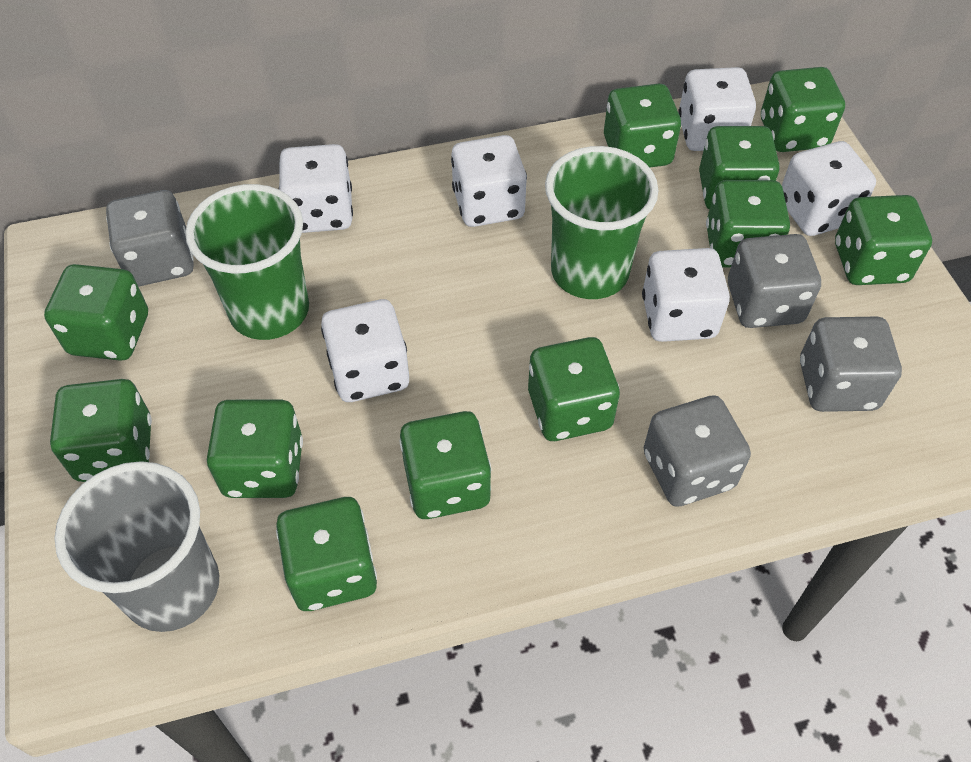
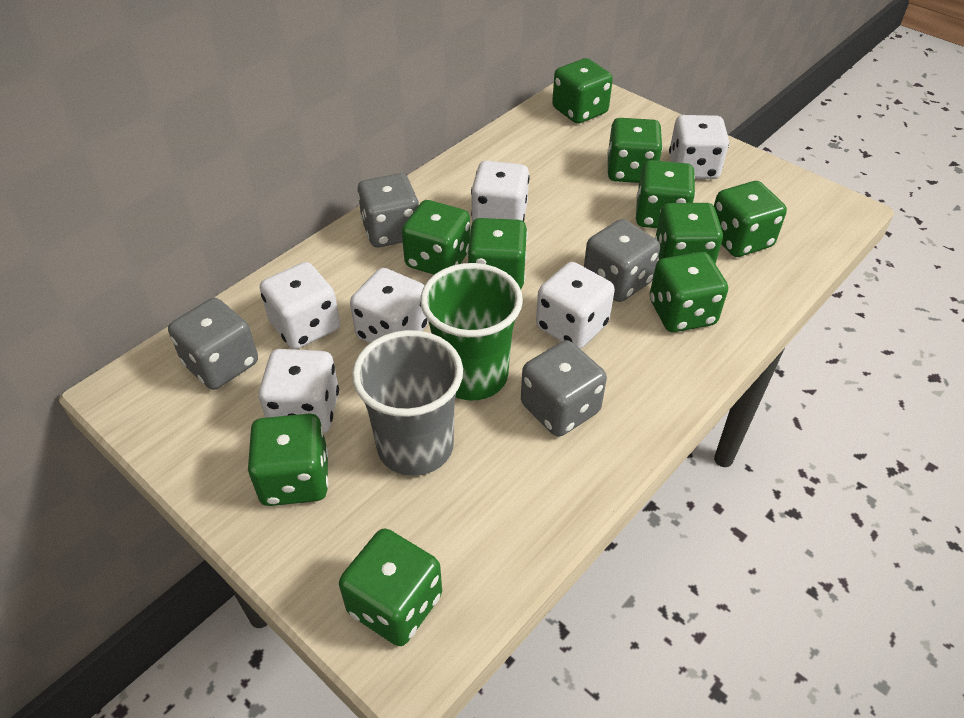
green cup: [185,184,309,340] [545,146,658,299] = 2 -> [420,263,523,401] = 1
green dice: [44,264,148,361] [50,379,152,482] [207,400,303,498] [276,497,377,611] [399,411,491,519] [528,337,620,441] [604,84,681,168] [699,126,780,210] [706,180,790,267] [761,67,845,152] [835,195,932,285] = 11 -> [248,414,328,506] [339,528,442,646] [402,200,470,275] [467,218,528,289] [552,58,613,124] [607,118,663,183] [636,160,695,228] [650,252,728,332] [655,203,723,264] [714,181,787,257] = 10

